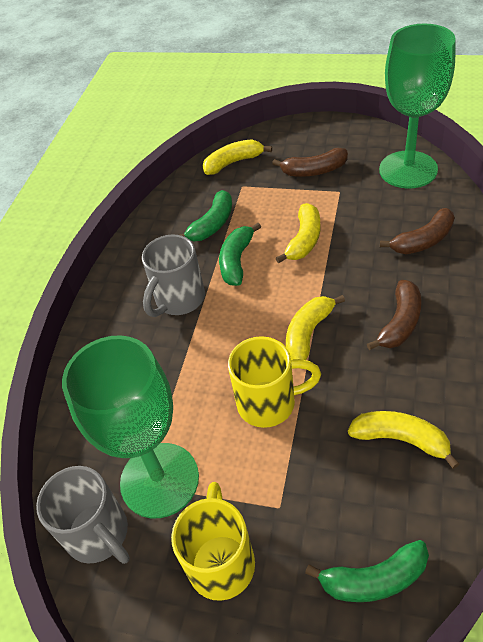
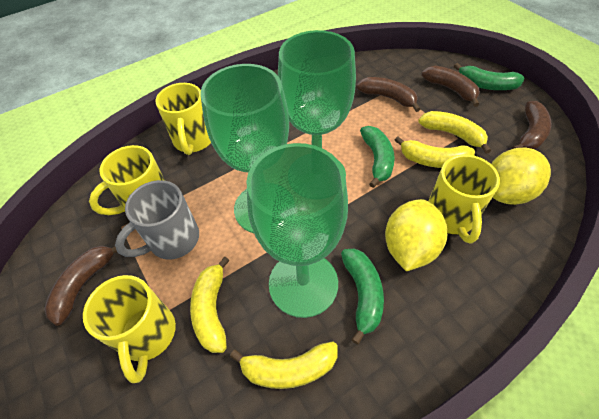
brown banana: [272,148,348,177] [367,280,421,350] [380,208,455,254] = 3 -> [44,246,117,326] [356,77,420,112] [421,66,480,107] [512,101,551,150] = 4
green goblet: [62,335,199,518] [379,23,456,189] = 2 -> [200,64,289,233] [246,143,348,318] [278,30,356,177] = 3
grey mug: [36,466,130,564] [142,235,205,317] = 2 -> [115,180,199,260] = 1
yellow lemon: none = 0 -> [385,199,447,271] [491,147,551,205] = 2
yellow mug: [171,482,255,601] [228,336,321,428] = 2 -> [83,275,176,383] [89,145,165,215] [156,83,211,155] [429,154,500,243] = 4

